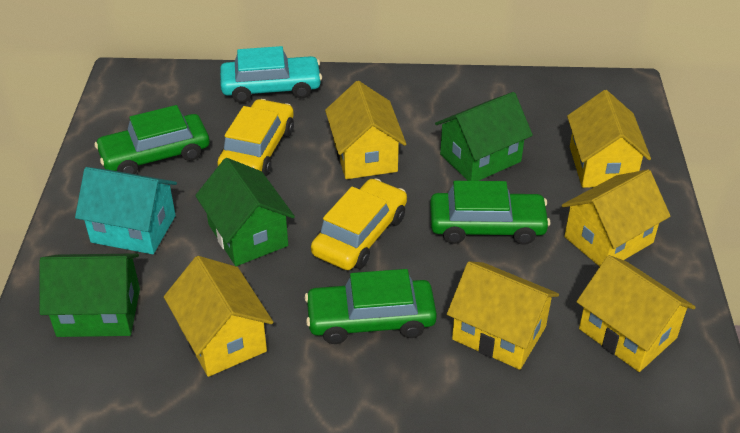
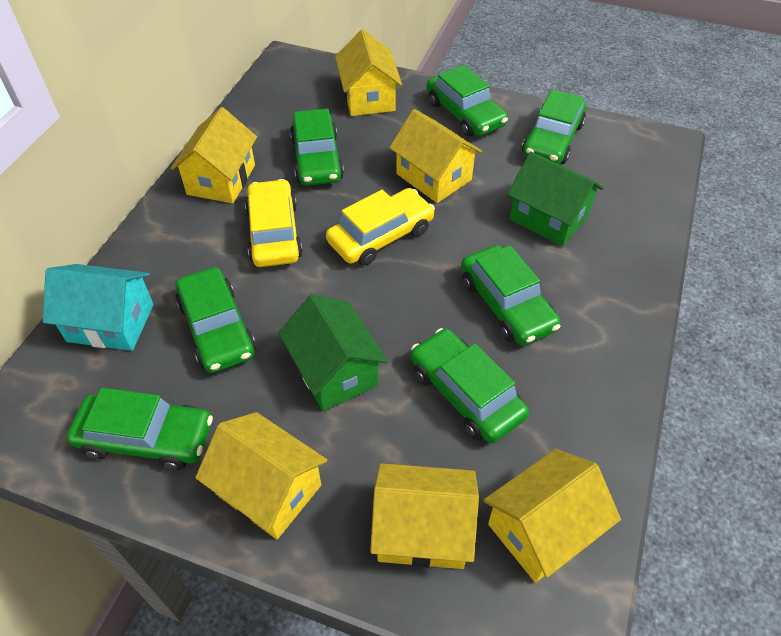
green car: [95,105,209,174] [305,269,437,344] [430,181,550,245] = 3 -> [67,388,213,470] [176,267,256,373] [290,109,344,186] [411,328,529,443] [427,65,508,136] [461,245,561,346] [522,89,586,164] = 7
green house: [40,253,140,337] [195,158,295,266] [435,92,533,181] = 3 -> [278,294,388,411] [507,152,603,247] = 2
turquoise car: [220,46,322,103] = 1 -> none = 0

